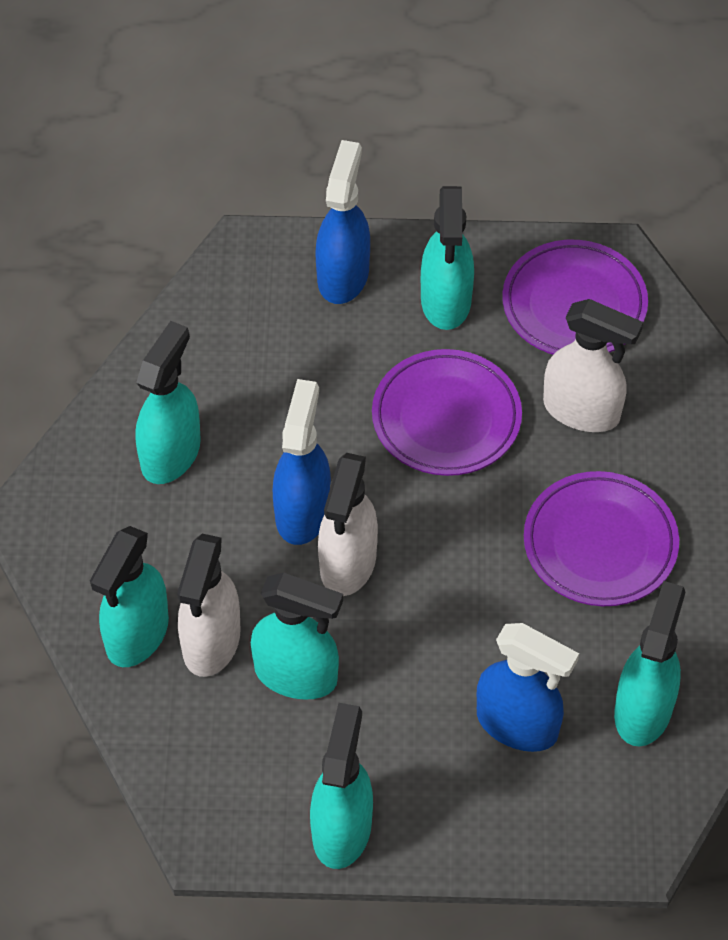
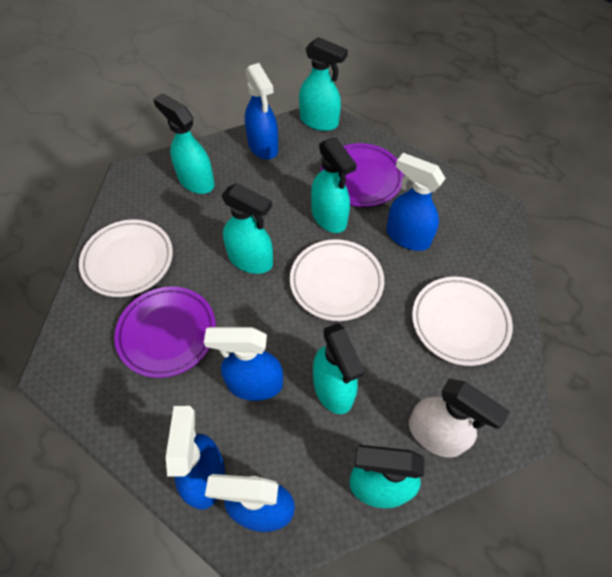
blue spray bottle: [273,379,331,545] [316,140,370,304] [477,623,579,752] = 3 -> [166,406,225,510] [204,327,283,401] [205,474,295,532] [245,63,278,160] [387,153,446,251] = 5
purple plate: [372,349,522,476] [502,240,648,355] [524,471,679,606] = 3 -> [114,286,216,378] [321,143,404,207] = 2
white plate: none = 0 -> [79,220,173,297] [290,239,384,321] [412,276,513,366] = 3
white spray bottle: [177,534,240,677] [318,453,378,596] [543,299,643,432] = 3 -> [409,378,510,458] = 1

